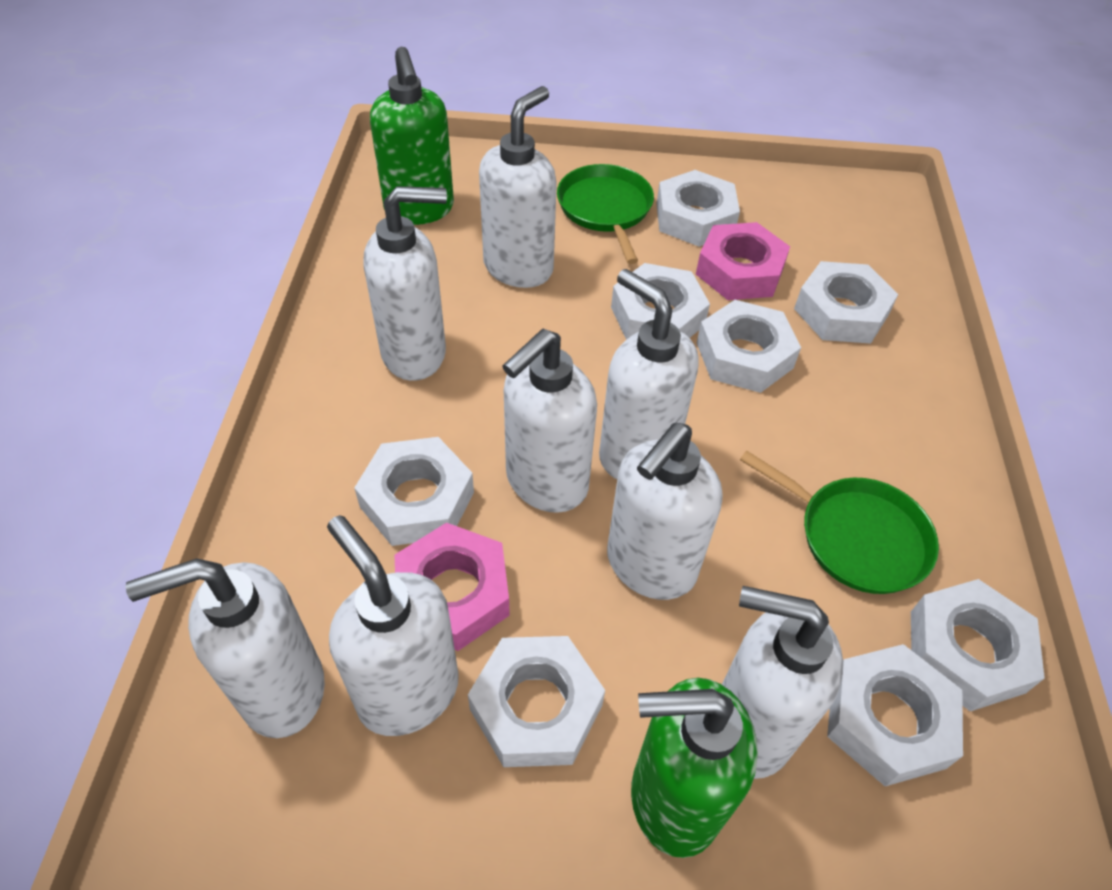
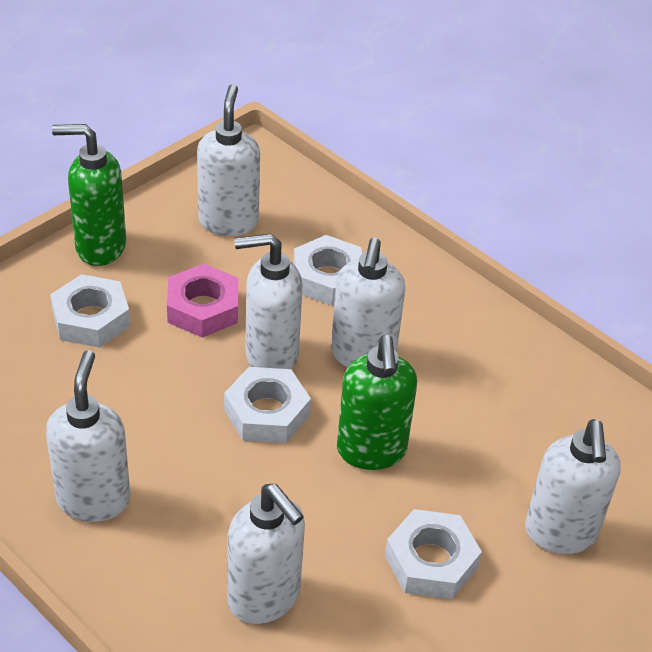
green pan: [557,164,654,264] [740,450,939,594] = 2 -> none = 0
pink nut: [394,523,510,651] [696,222,790,300] = 2 -> [167,264,238,338] = 1
white nut: [354,437,474,546] [468,636,605,767] [611,263,710,340] [656,170,740,247] [697,300,801,393] [794,261,898,344] [827,644,963,786] [911,579,1045,711] = 8 -> [50,274,130,348] [224,367,311,443] [293,235,362,306] [385,509,482,599] = 4
white soap dispenser: [125,558,325,738] [327,515,459,736] [364,186,447,381] [479,86,557,288] [502,329,597,513] [599,269,699,479] [607,423,722,600] [722,586,843,779] = 8 -> [46,350,130,522] [197,84,260,236] [228,484,305,624] [234,233,302,369] [331,238,405,367] [525,419,621,554] = 6

